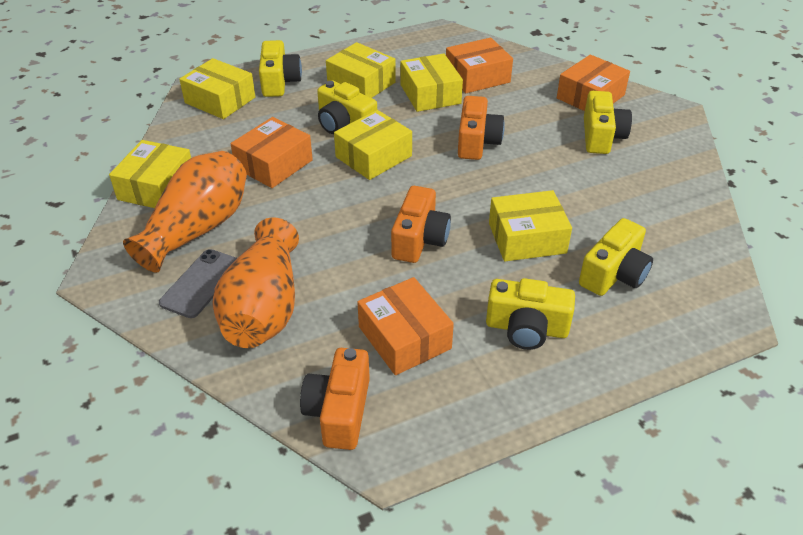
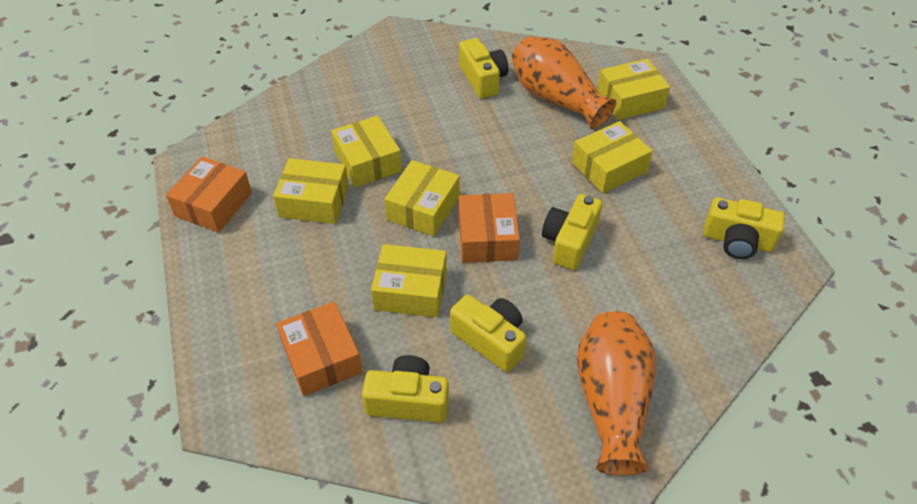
grey phone: [159,249,237,318] = 1 -> none = 0
orange box: [231,117,313,188] [357,277,454,375] [446,38,513,93] [557,55,630,111] = 4 -> [166,156,252,233] [276,302,362,396] [459,193,520,263] = 3
orange camera: [300,348,370,450] [391,186,451,263] [458,96,505,160] = 3 -> none = 0

